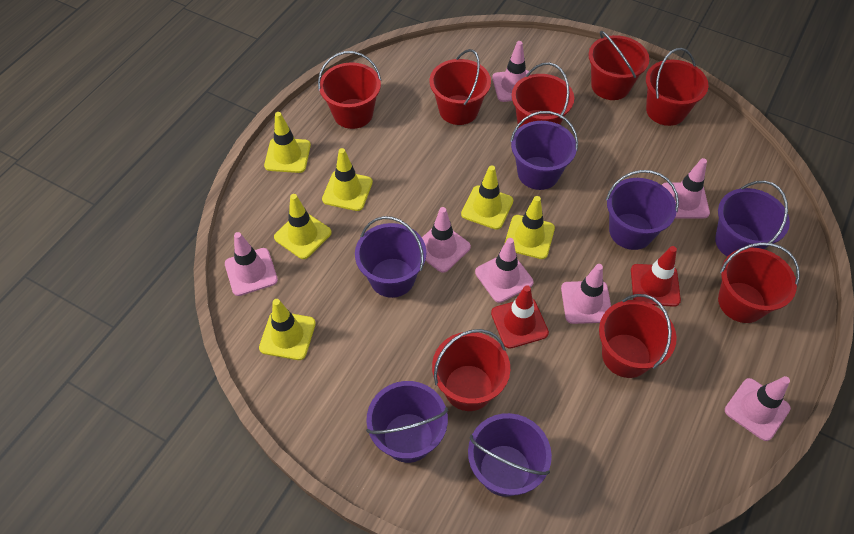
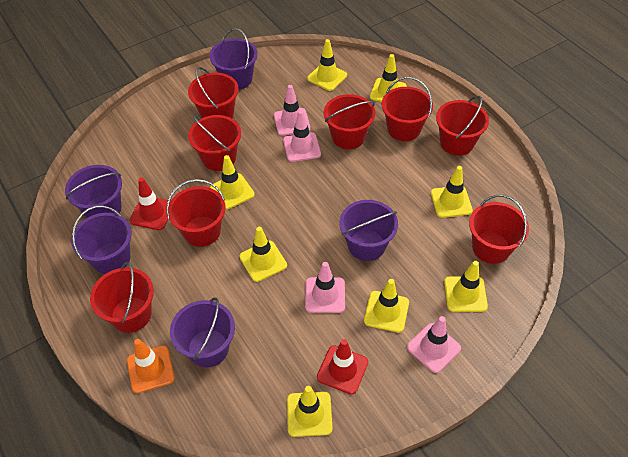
orange traffic cone: none = 0 -> [127,339,175,393] = 1
pink traffic cone: [225,232,278,296] [422,207,471,273] [475,238,534,303] [492,41,531,102] [561,264,611,324] [662,158,710,219] [725,376,791,441] = 7 -> [274,85,310,136] [283,110,321,162] [305,262,345,313] [407,316,461,373] = 4
purple bucket: [355,216,426,298] [366,381,448,463] [468,413,552,497] [510,111,578,190] [606,170,679,250] [715,181,790,257] = 6 -> [65,165,122,218] [71,205,131,274] [170,297,235,367] [209,28,258,90] [339,200,398,261] = 5
yellow traffic cone: [259,299,316,360] [264,112,311,173] [274,194,332,259] [322,148,373,211] [461,165,513,230] [504,196,555,259] = 6 -> [210,155,255,209] [239,227,287,282] [287,386,333,437] [307,39,347,91] [364,279,409,333] [370,54,407,102] [431,166,473,218] [444,261,488,312] = 8

